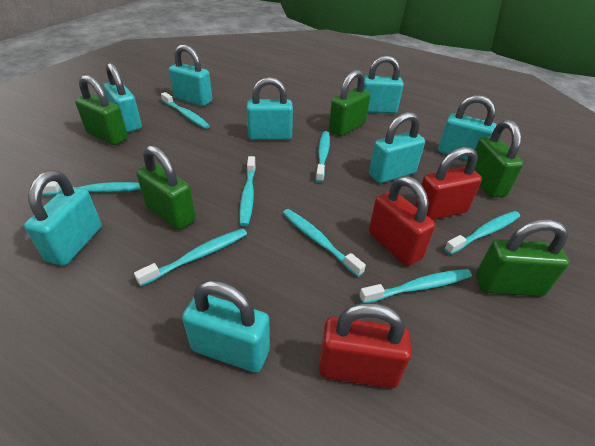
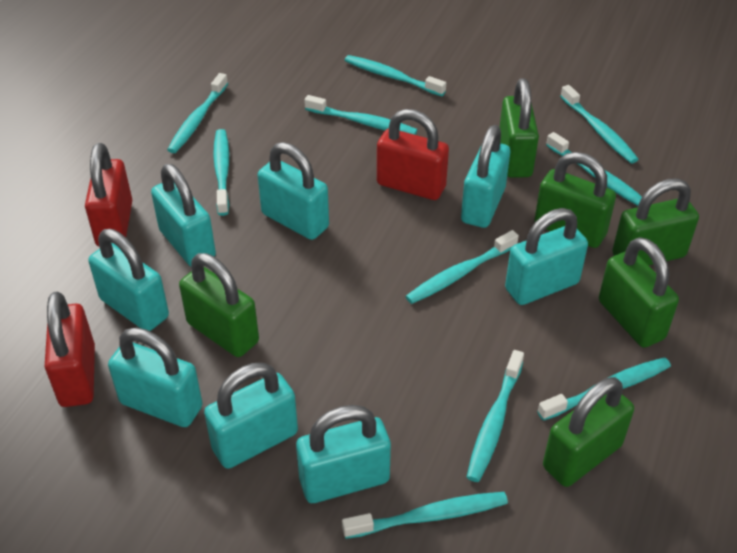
green padlock: [75,75,128,145] [136,145,196,230] [329,70,371,136] [474,120,524,198] [476,219,570,297] = 5 -> [179,253,259,357] [500,78,539,178] [534,152,616,248] [543,377,634,487] [599,237,679,348] [612,178,699,265] = 6
turquoise toothbrush: [42,181,141,195] [134,228,247,286] [161,92,210,129] [239,156,256,226] [283,209,366,277] [316,131,330,183] [359,269,472,303] [444,211,520,255] = 8 -> [167,73,228,153] [213,129,229,216] [304,95,417,135] [342,492,508,539] [344,55,446,96] [405,230,519,304] [467,350,524,482] [537,357,671,421] [546,132,642,206] [560,85,639,163] = 10

